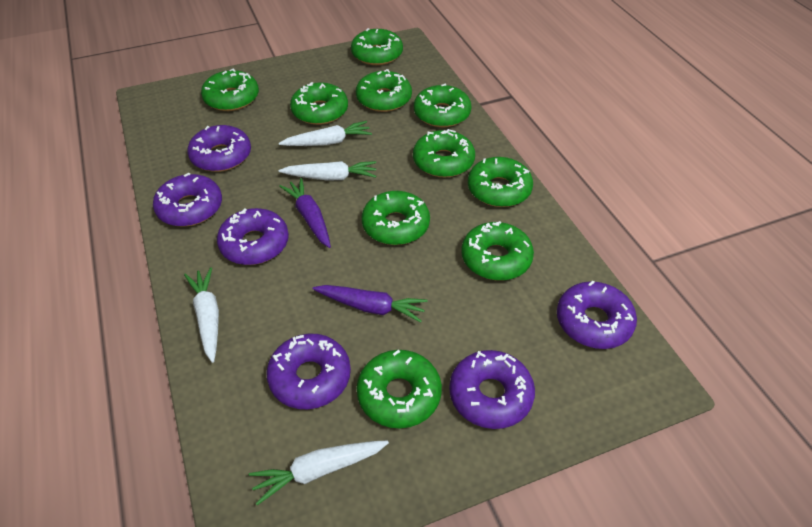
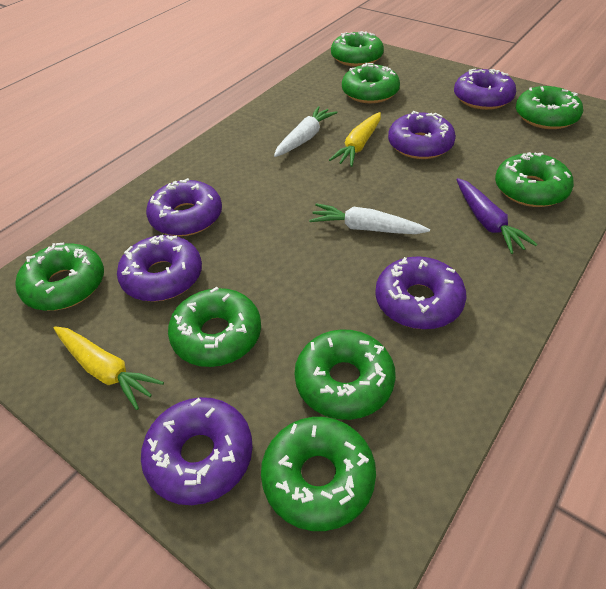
green donut: [201,68,259,111] [290,82,348,125] [351,28,403,65] [356,69,412,112] [357,350,442,428] [361,191,430,245] [413,129,475,177] [414,84,471,127] [461,221,534,280] [468,157,533,207] = 10 -> [16,243,104,311] [168,287,261,367] [261,417,376,531] [294,329,396,420] [331,31,384,67] [342,63,400,103] [495,152,574,207] [516,86,583,129] = 8
purple carrot: [279,178,331,248] [313,285,428,322] = 2 -> [456,178,538,254] = 1
white carrot: [184,267,219,363] [249,440,389,505] [279,121,372,146] [279,161,376,181] = 4 -> [274,106,338,157] [309,203,430,234] = 2
yellow carrot: none = 0 -> [54,326,164,410] [329,112,381,167] = 2

